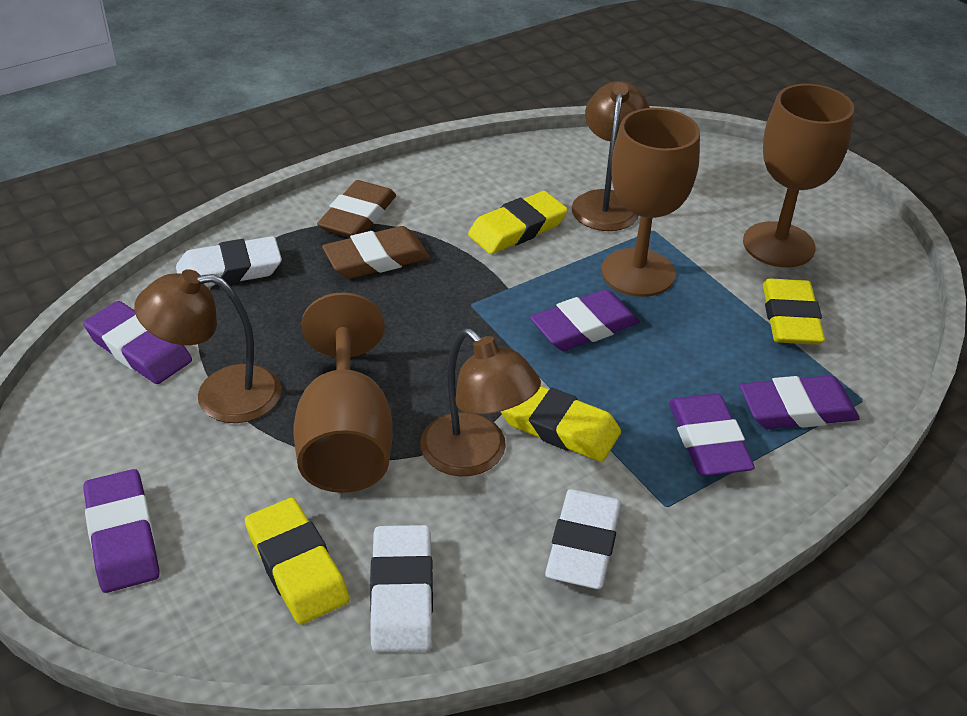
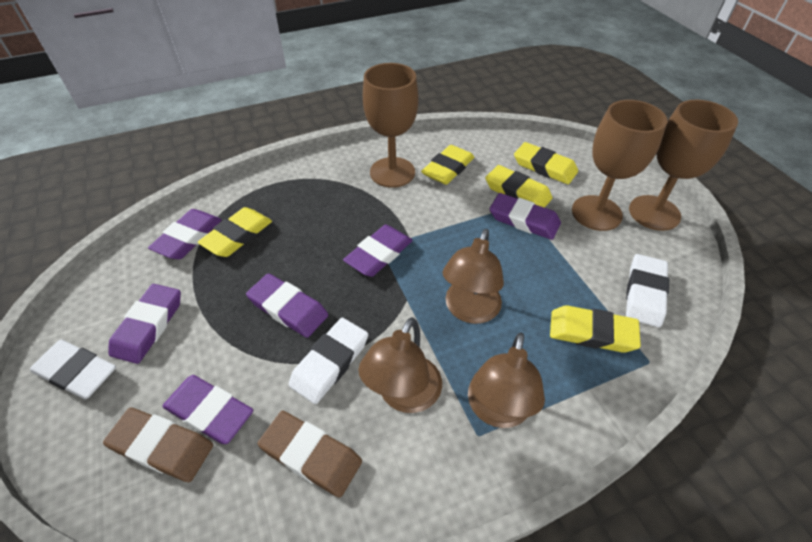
purple eraser: [83,301,192,384] [83,469,160,593] [530,289,640,351] [669,394,755,476] [740,376,860,429] = 5 -> [108,284,181,364] [148,209,222,259] [163,375,253,444] [246,273,328,338] [343,225,413,277] [490,193,561,240] = 6
yellow eraser: [245,498,350,625] [468,191,568,254] [500,386,621,462] [763,278,825,345] = 4 -> [197,207,272,257] [421,145,474,185] [485,165,552,208] [514,142,578,185] [550,305,641,353] = 5

